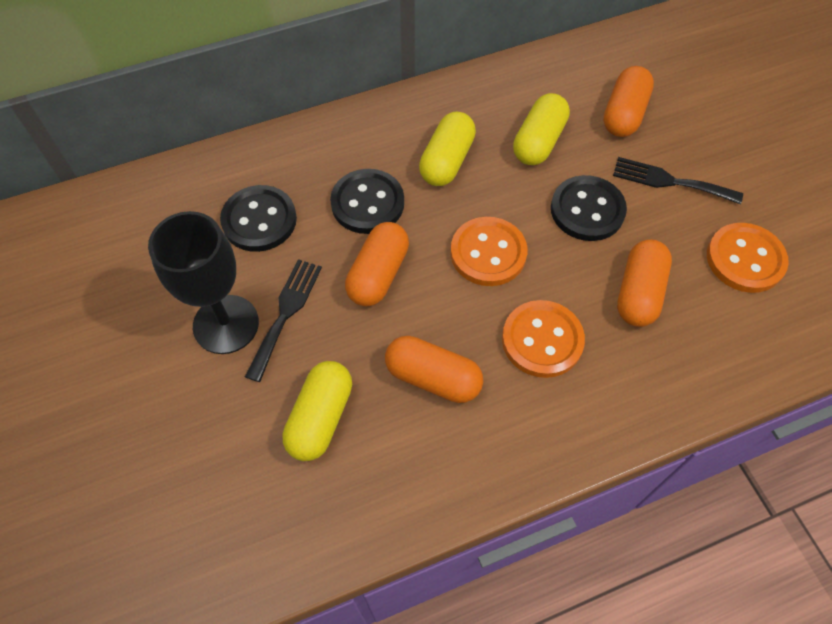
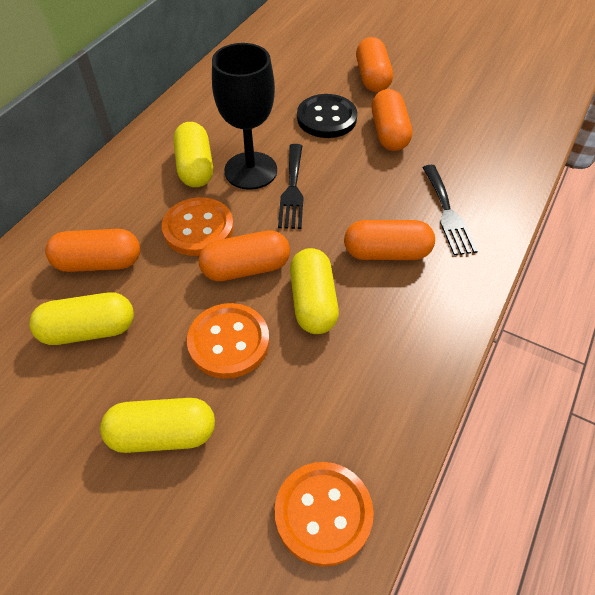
black button: [220,185,297,252] [330,169,404,234] [551,175,627,241] = 3 -> [297,94,357,138] = 1
orange capsule: [345,222,409,306] [385,336,483,403] [603,66,654,137] [617,239,672,327] = 4 -> [45,229,140,272] [199,230,290,281] [344,220,435,260] [356,37,393,92] [372,89,412,151] = 5
yellow capsule: [282,361,352,461] [419,112,476,186] [513,93,570,165] = 3 -> [29,292,134,345] [100,398,215,453] [173,122,213,187] [290,248,339,334] = 4

